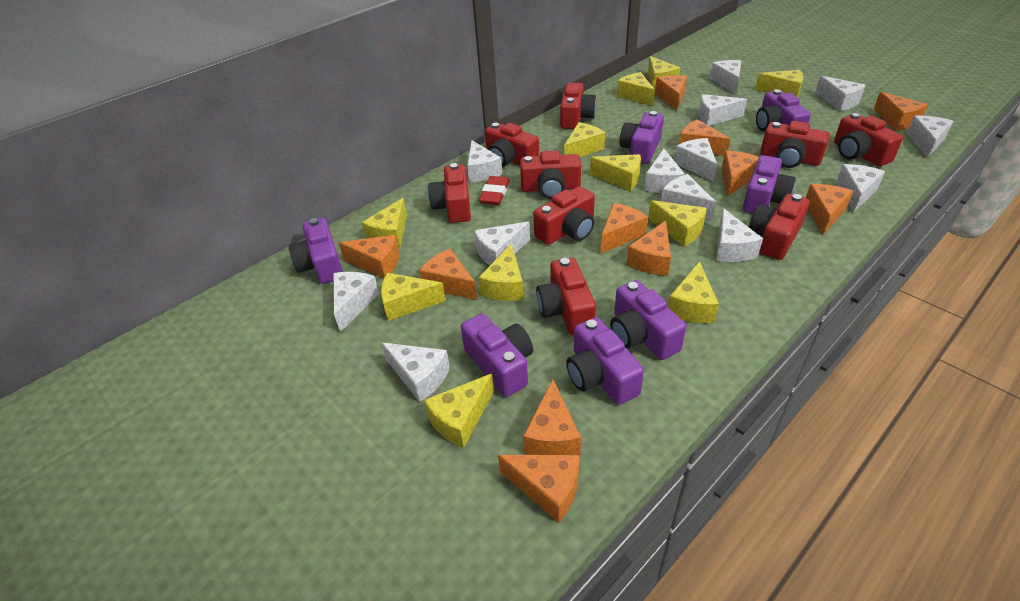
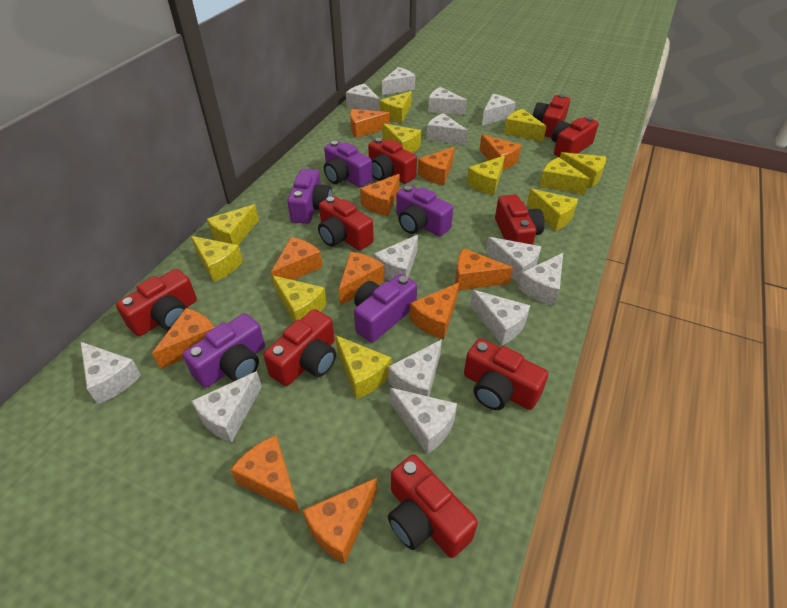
purple camera: [289,218,343,284] [461,314,533,397] [566,317,644,405] [610,280,686,360] [620,111,664,164] [743,155,796,214] [756,89,811,132] = 7 -> [183,313,265,388] [287,169,332,224] [324,141,373,187] [354,274,417,343] [396,185,453,236] = 5
red eraser: [479,176,510,205] = 1 -> none = 0

